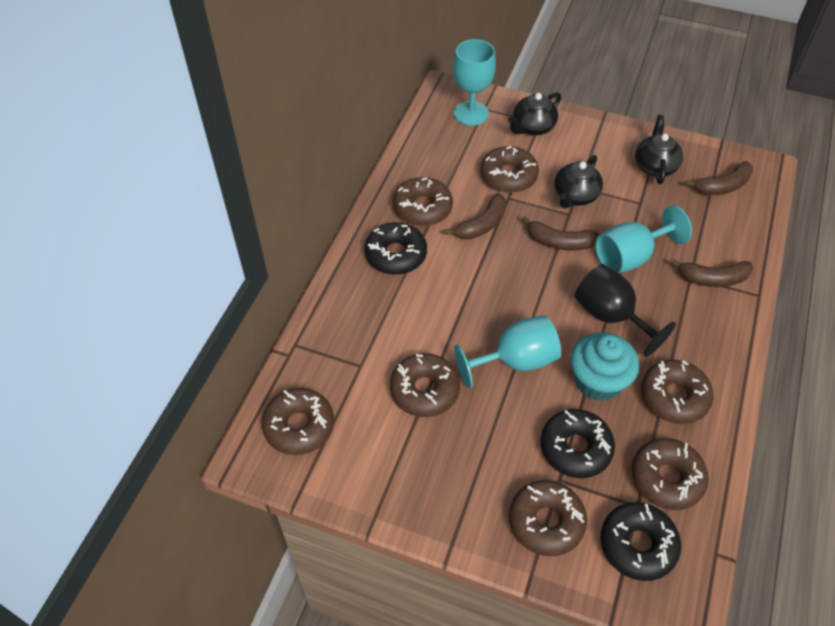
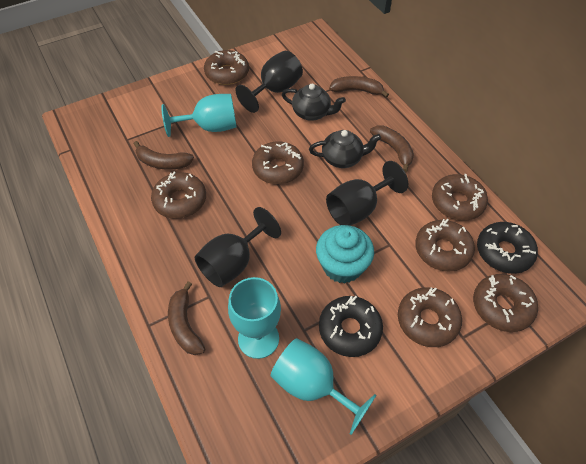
black donut: [365,222,427,275] [541,409,615,478] [600,502,681,581] = 3 -> [319,296,383,357] [477,222,538,274] = 2
black goblet: [574,264,676,357] = 1 -> [195,207,281,287] [236,51,303,113] [326,161,408,226] = 3
black teapot: [508,92,561,136] [554,155,603,208] [635,115,683,184] = 3 -> [282,83,346,121] [309,130,381,168] = 2

